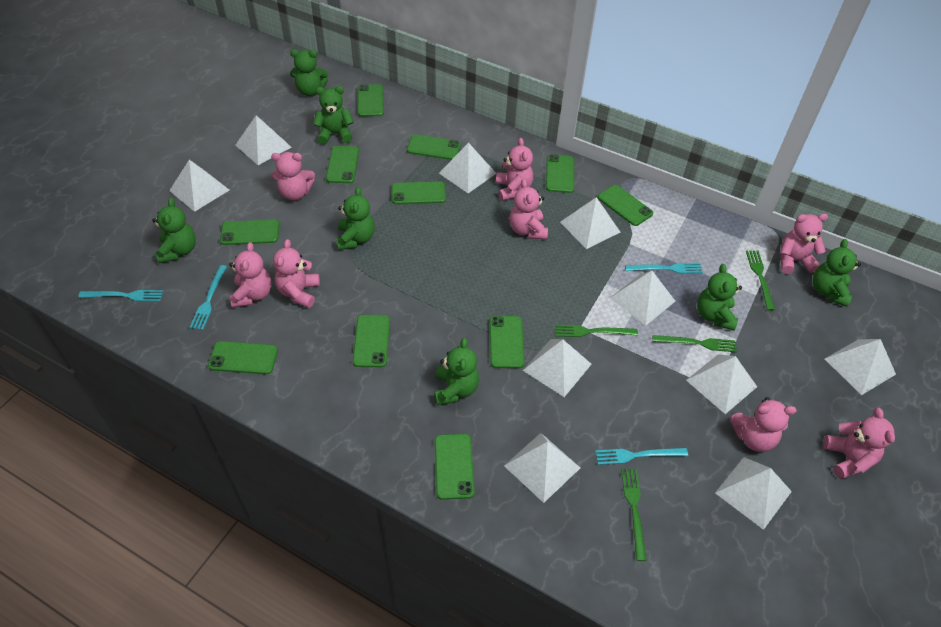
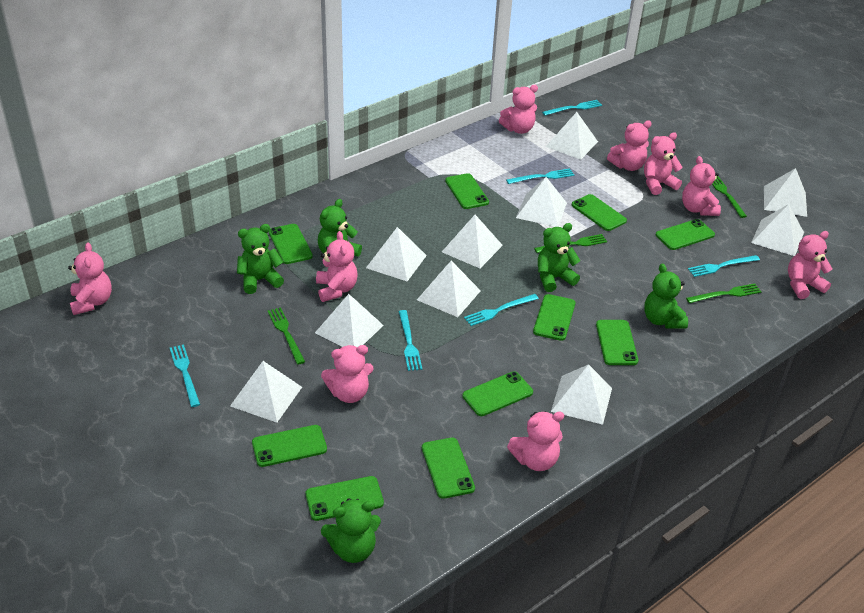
green phone: [208,341,278,374] [220,219,279,245] [326,146,359,183] [353,315,390,367] [358,84,384,117] [392,181,446,204] [407,134,461,160] [435,434,474,500] [490,316,525,368] [546,154,574,193] [597,185,653,226] = 11 -> [252,425,327,467] [269,224,313,264] [306,476,384,521] [422,438,475,499] [445,173,489,209] [463,371,533,416] [533,294,575,341] [572,194,627,231] [596,320,638,365] [656,219,715,250] = 10
green teddy bear: [152,198,196,263] [290,49,328,96] [313,86,354,144] [336,187,375,250] [434,338,479,405] [697,264,742,330] [813,239,861,307] = 7 -> [237,224,284,294] [318,199,362,257] [321,498,381,563] [538,223,581,292] [644,264,688,329] = 5
pink teddy bear: [229,242,271,308] [271,152,315,201] [273,239,320,308] [496,138,533,201] [509,179,548,239] [729,397,797,452] [780,213,828,274] [823,408,895,479] = 8 -> [68,243,112,315] [316,231,357,302] [321,345,374,403] [499,85,538,134] [507,411,564,471] [607,121,652,171] [644,132,683,195] [682,156,721,216] [788,231,833,299] = 9
turquoise fork: [78,290,163,301] [190,265,227,330] [595,448,688,465] [625,263,703,274] = 4 -> [170,344,200,407] [398,310,422,371] [464,294,539,326] [506,168,574,184] [542,100,602,116] [688,255,760,277] = 6

